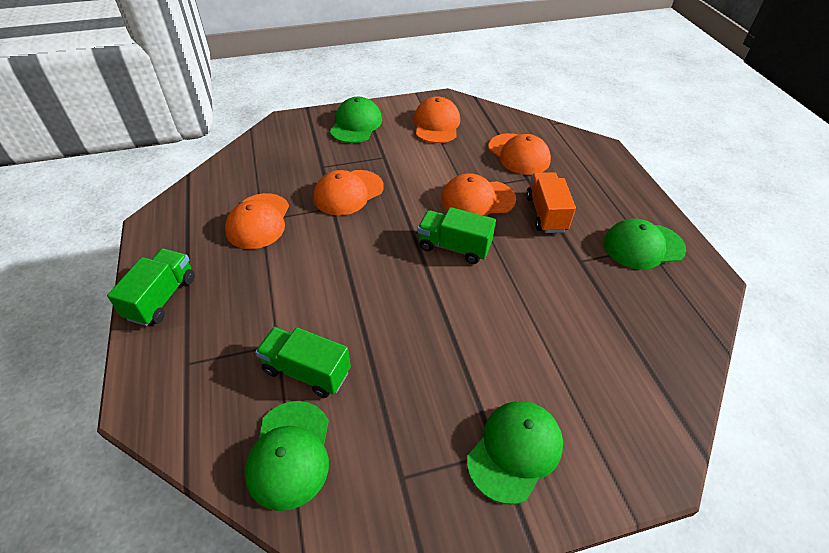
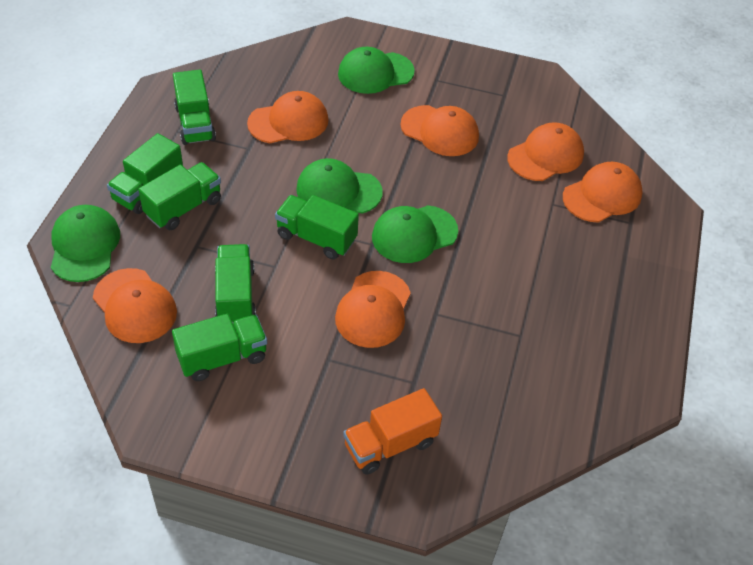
green truck: [107,249,195,326] [255,327,351,398] [417,207,496,264] = 3 -> [107,133,183,214] [138,162,221,230] [172,313,267,381] [173,70,216,145] [215,244,256,323] [275,195,359,259] = 6
orange cap: [225,193,289,249] [313,170,384,216] [414,97,460,143] [441,173,516,216] [488,133,551,175] = 5 -> [93,268,177,343] [247,91,328,143] [335,271,411,348] [400,105,479,156] [507,122,584,181] [563,162,643,223] = 6

